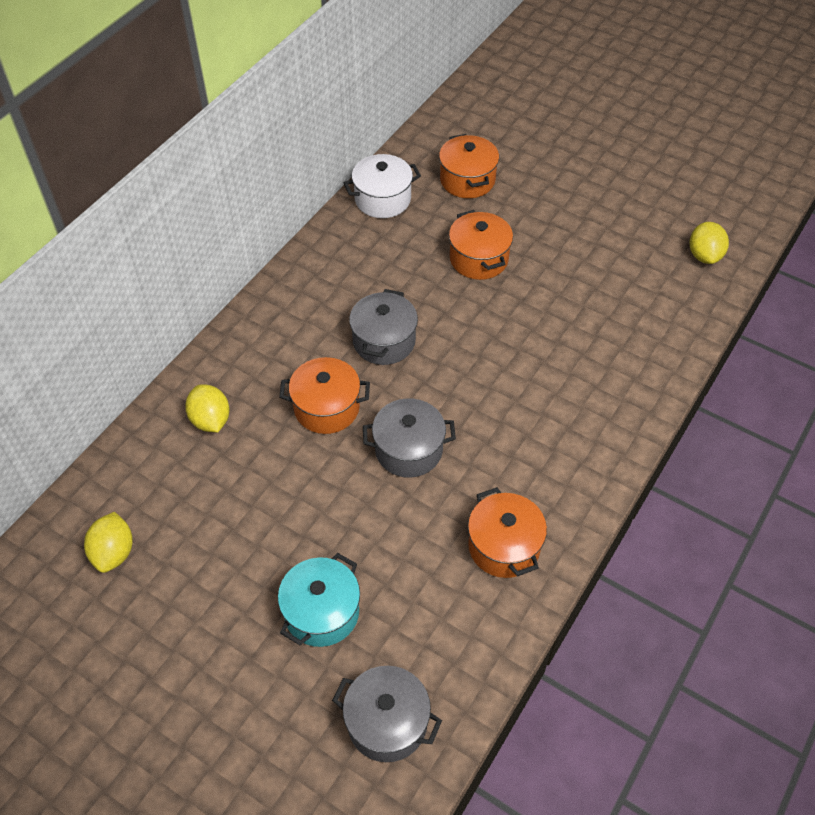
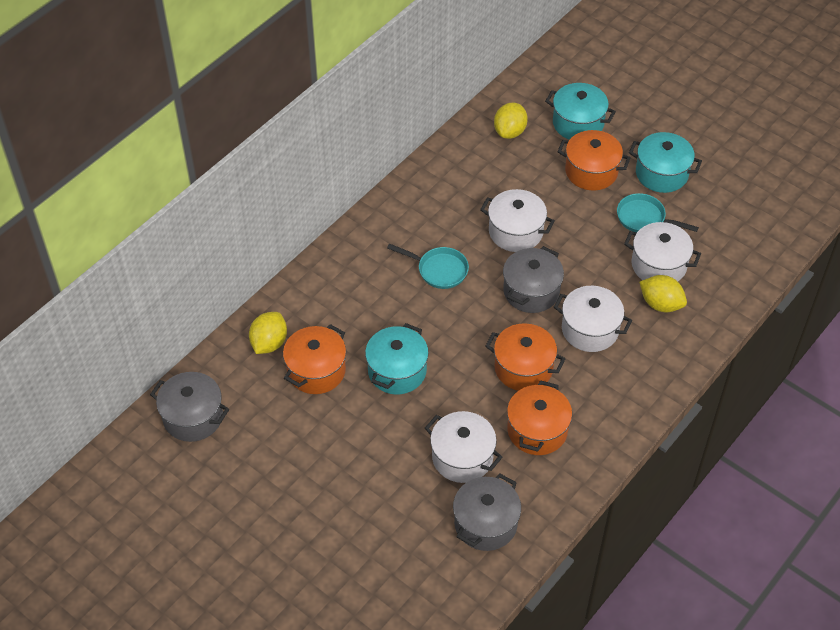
turquoise pan: none = 0 -> [387,244,469,289] [617,193,699,233] = 2
turquoise pot: [278,553,360,647] = 1 -> [365,323,429,395] [545,83,616,140] [629,132,702,193] = 3
white pot: [343,154,421,218] = 1 -> [425,411,502,483] [480,189,555,252] [554,286,632,352] [624,222,701,281] = 4

